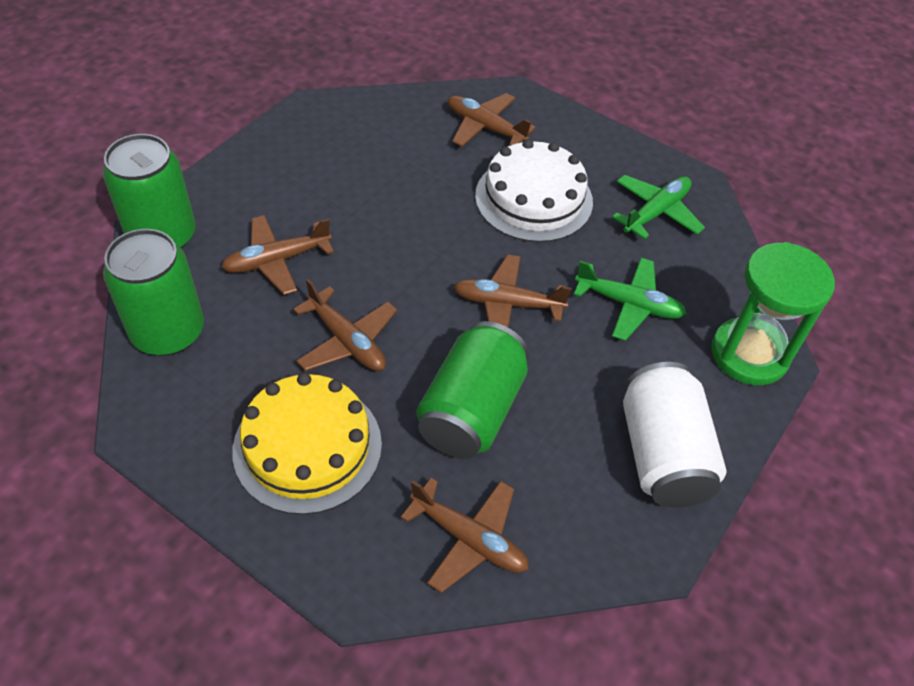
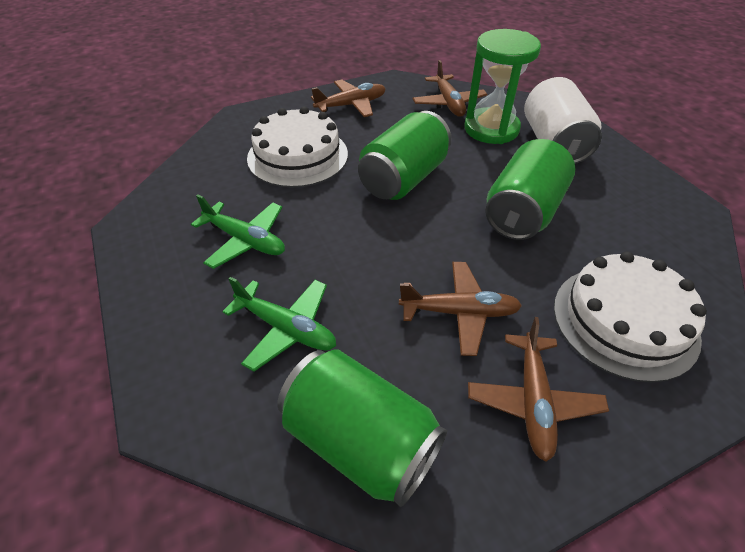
brown plane: [222,215,334,295] [293,279,397,371] [401,478,529,593] [448,93,536,147] [453,254,572,327] = 5 -> [311,80,386,117] [399,262,522,356] [413,60,487,117] [468,317,609,461] = 4
white cake: [475,139,593,242] = 1 -> [247,106,348,187] [554,252,707,382] = 2
yellow cake: [232,373,382,515] = 1 -> none = 0

